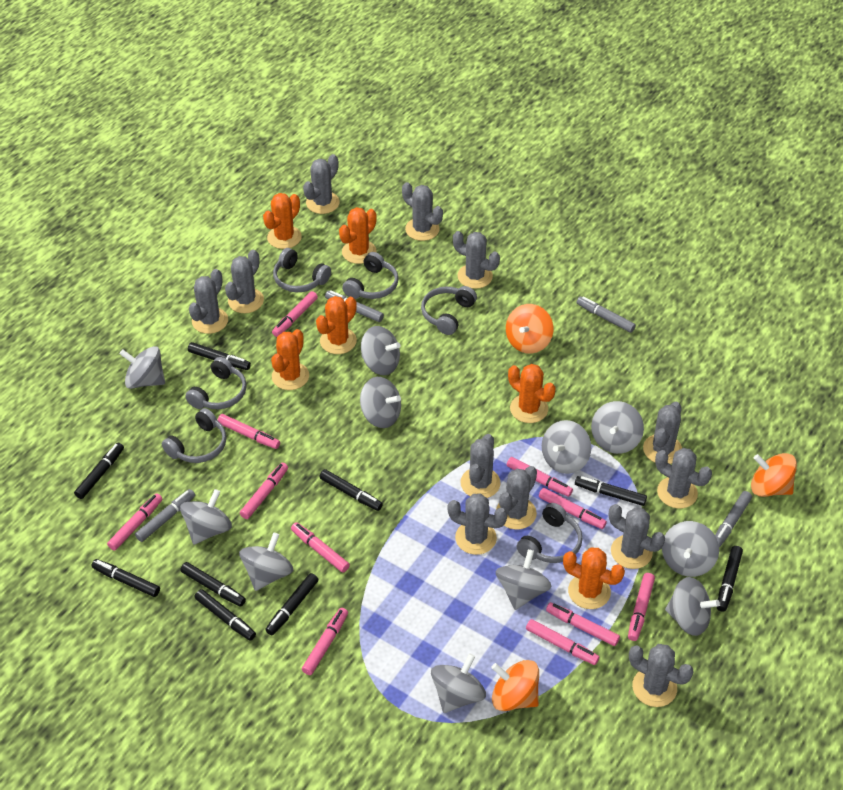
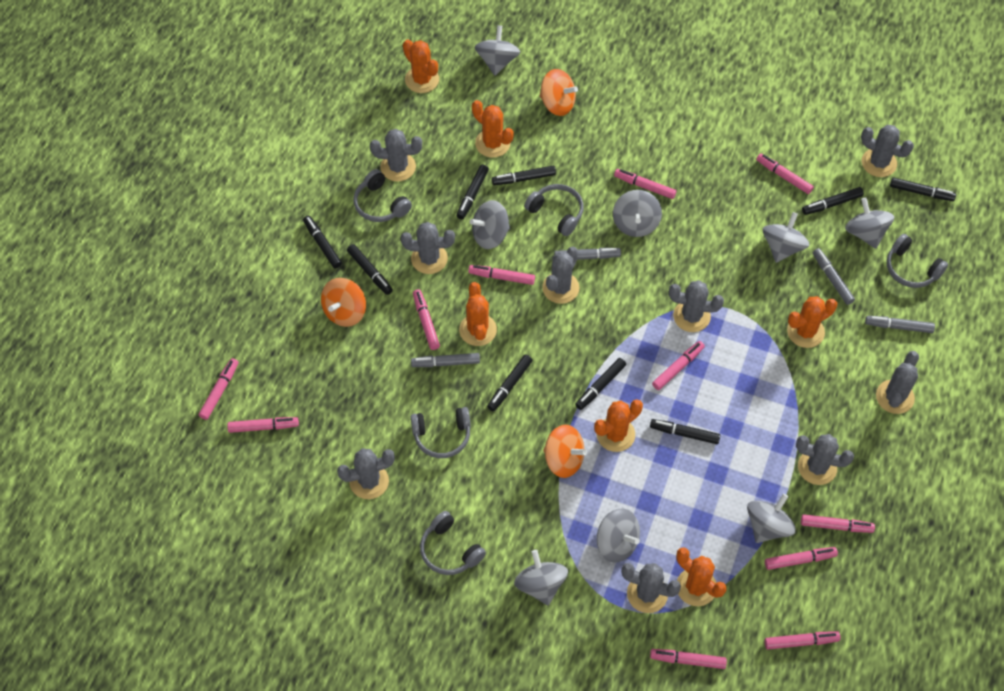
grey cactus: [189,269,228,334] [225,250,264,313] [303,154,340,214] [402,182,443,241] [447,494,508,555] [453,231,500,289] [460,434,501,498] [496,466,537,530] [609,504,665,569] [629,644,694,707] [643,402,682,464] [655,448,712,509] = 12 -> [337,448,395,499] [370,129,422,181] [401,222,455,274] [542,247,580,304] [621,563,681,613] [669,280,724,332] [796,434,854,485] [861,125,914,177] [876,351,919,414] = 9
grey headphones: [162,408,226,463] [185,357,247,409] [273,248,331,292] [342,252,399,299] [421,286,477,335] [517,503,583,563] = 6 -> [354,169,412,222] [411,407,471,458] [420,511,486,575] [524,184,584,236] [887,234,948,288] = 5
grey spinning top: [119,346,165,389] [180,489,232,545] [239,532,293,591] [360,377,401,428] [361,326,401,375] [431,653,486,713] [496,549,551,610] [542,420,591,474] [591,401,644,454] [662,521,719,577] [665,577,720,636] = 11 -> [470,200,510,249] [475,25,520,76] [514,550,568,605] [597,509,640,563] [613,190,662,237] [747,494,796,543] [763,212,810,263] [845,197,894,248] = 8

